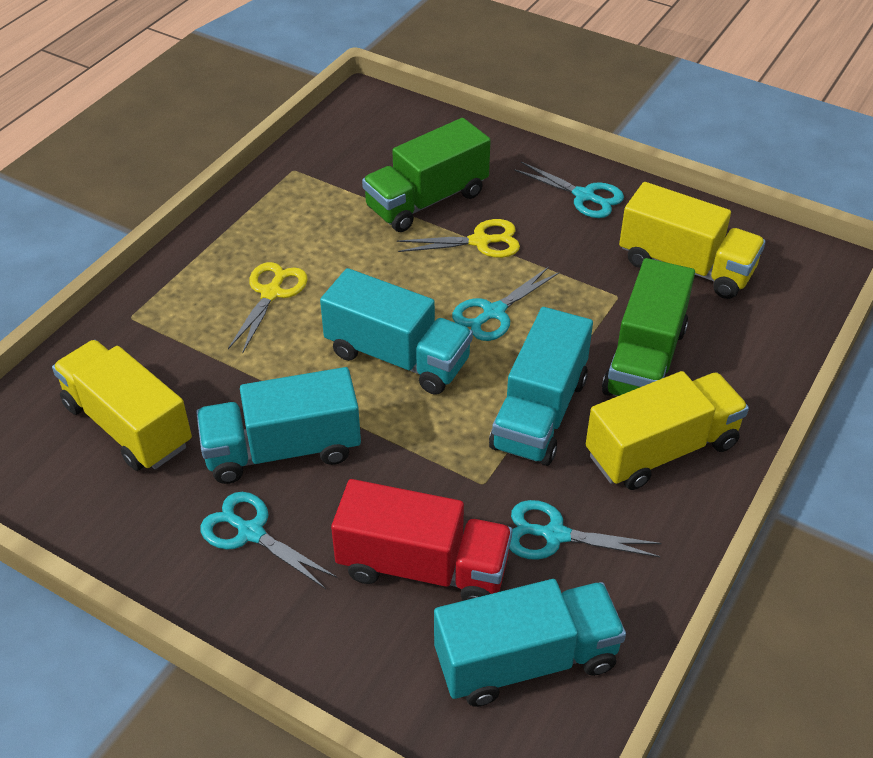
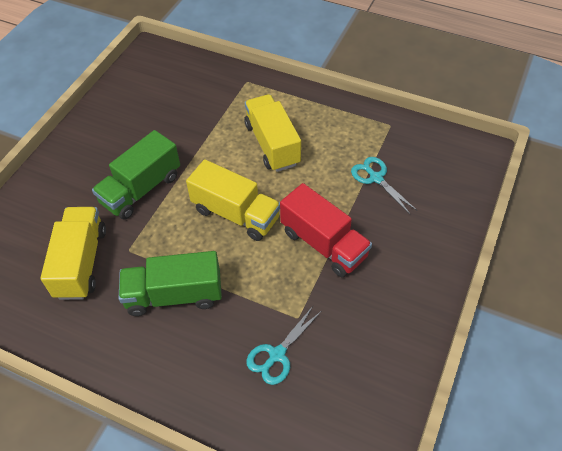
turquoise scissors: [200,492,337,589] [452,267,560,341] [509,500,661,560] [514,162,624,218] = 4 -> [246,306,321,385] [351,157,417,214] = 2
turquoise truck: [196,367,361,484] [320,268,473,395] [434,579,626,707] [489,307,593,466] = 4 -> none = 0
yellow scissors: [228,262,308,354] [397,219,520,258] = 2 -> none = 0

